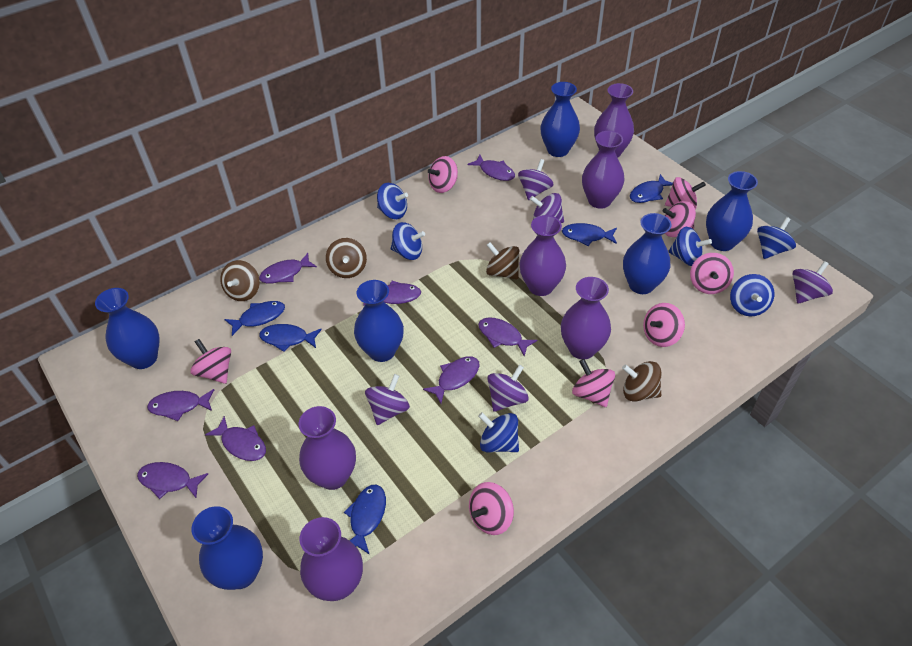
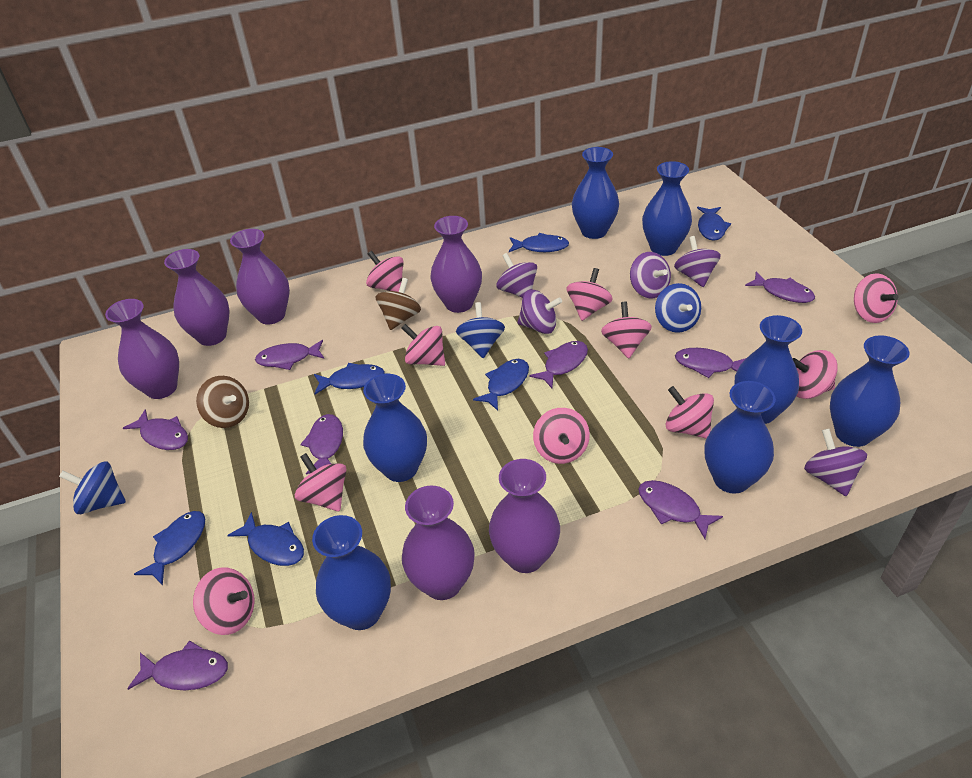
blue fish: [224,301,285,336] [259,324,322,352] [344,485,386,555] [562,223,617,246] [630,174,673,203] = 5 -> [134,511,205,585] [227,512,304,566] [314,363,385,394] [473,359,529,411] [509,233,569,252] [697,207,731,241] = 6
blue spinning top: [377,183,408,219] [391,222,425,260] [478,412,519,453] [668,227,712,266] [730,274,774,316] [757,217,796,259] = 6 -> [59,462,126,514] [456,302,505,358] [655,283,701,333] = 3
blue vase: [95,288,160,369] [192,506,263,590] [354,280,404,362] [541,82,580,157] [623,213,671,294] [706,171,758,251] = 6 -> [312,515,391,630] [363,374,427,482] [572,147,619,239] [642,161,692,256] [705,381,776,494] [734,315,802,424] [830,335,909,447] = 7
brown spinning top: [220,260,260,301] [326,238,367,278] [486,242,519,280] [622,361,661,402] = 4 -> [196,376,249,428] [375,278,421,330] = 2
pink spinning top: [190,339,231,384] [428,156,458,193] [469,482,514,535] [572,359,615,407] [643,303,685,347] [663,201,696,237] [665,177,706,210] [690,253,734,294] = 8 -> [193,567,254,635] [295,453,347,511] [366,251,404,292] [402,324,445,366] [533,408,590,464] [566,268,613,321] [601,301,652,358] [666,386,714,438] [792,350,838,399] [854,273,898,323] = 10

